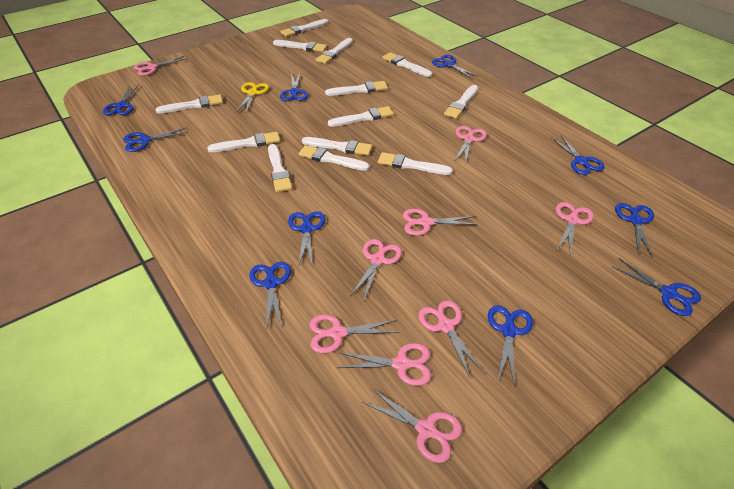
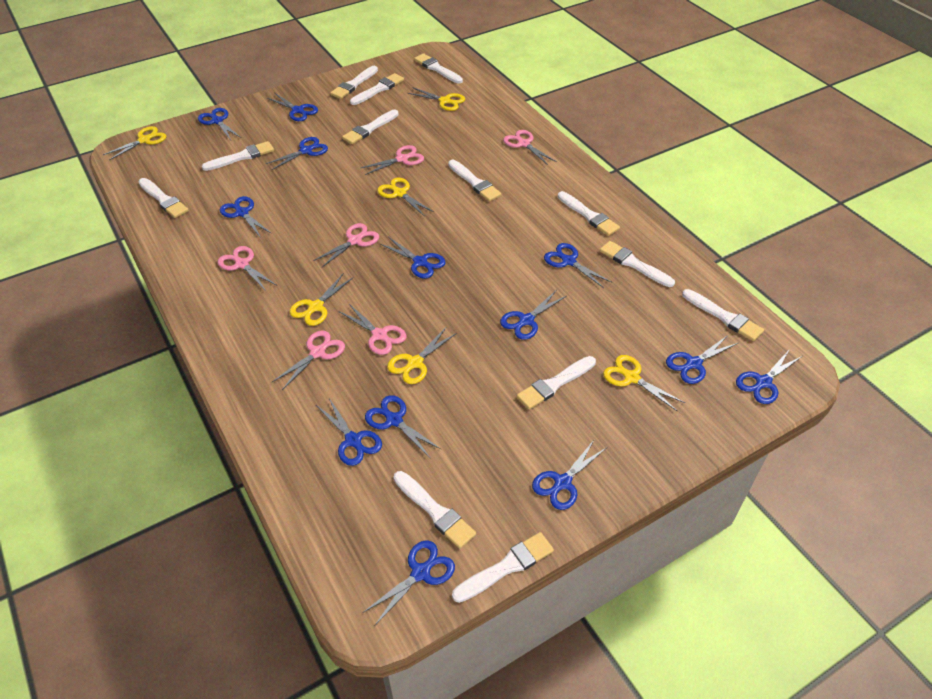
blue scissors: [103,85,139,115] [123,127,188,152] [249,262,291,330] [280,72,308,101] [288,211,326,267] [432,55,479,79] [488,305,533,386] [551,134,605,175] [612,258,701,316] [615,203,654,258] = 10 -> [198,108,241,140] [220,196,272,238] [266,137,328,170] [267,93,318,121] [316,398,382,466] [364,540,455,625] [365,395,442,458] [380,237,446,278] [500,291,566,340] [532,440,606,510] [544,243,611,288] [666,335,738,384] [736,349,802,404] = 13
pink scissors: [134,56,188,76] [310,314,400,353] [337,343,431,386] [350,239,402,300] [362,388,462,463] [403,209,478,236] [418,300,484,378] [455,126,487,164] [556,202,594,255] = 9 -> [218,246,276,291] [272,330,345,390] [313,223,379,267] [339,304,406,355] [361,145,424,175] [503,130,557,165] = 6
yellow scissors: [236,82,269,113] = 1 -> [103,126,167,160] [290,273,354,326] [377,178,434,217] [387,328,457,384] [407,87,465,111] [603,355,685,411] = 6

